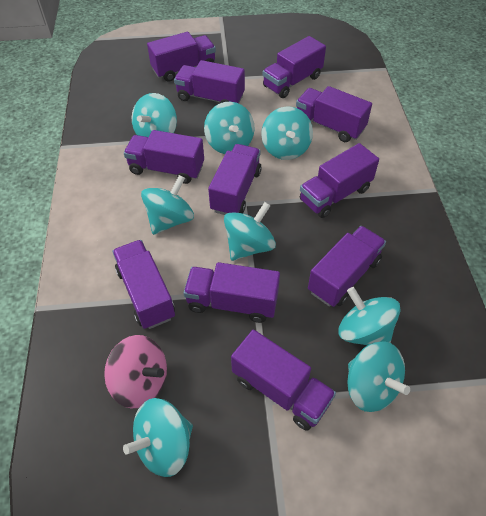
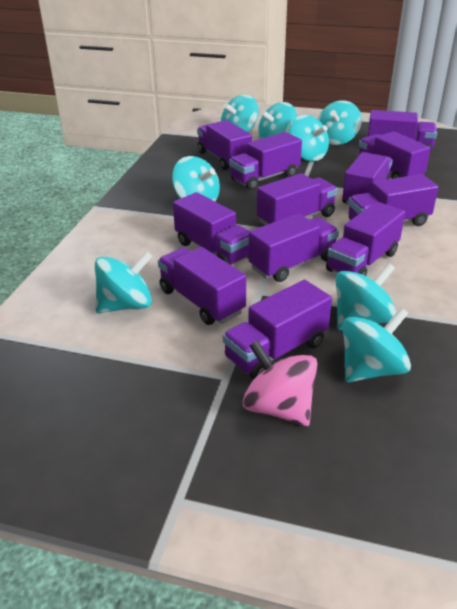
purple truck: [112,240,175,329] [124,130,204,184] [147,32,216,82] [174,60,245,104] [183,262,280,323] [208,144,262,215] [231,330,336,431] [263,36,326,98] [296,86,372,142] [300,143,379,218] [308,226,386,307] = 11 -> [158,247,246,325] [173,192,250,265] [197,120,252,170] [223,280,332,380] [229,132,302,190] [249,213,339,282] [257,173,337,225] [326,202,405,276] [342,152,393,205] [348,174,439,226] [359,131,431,179] [367,110,437,152] = 12

